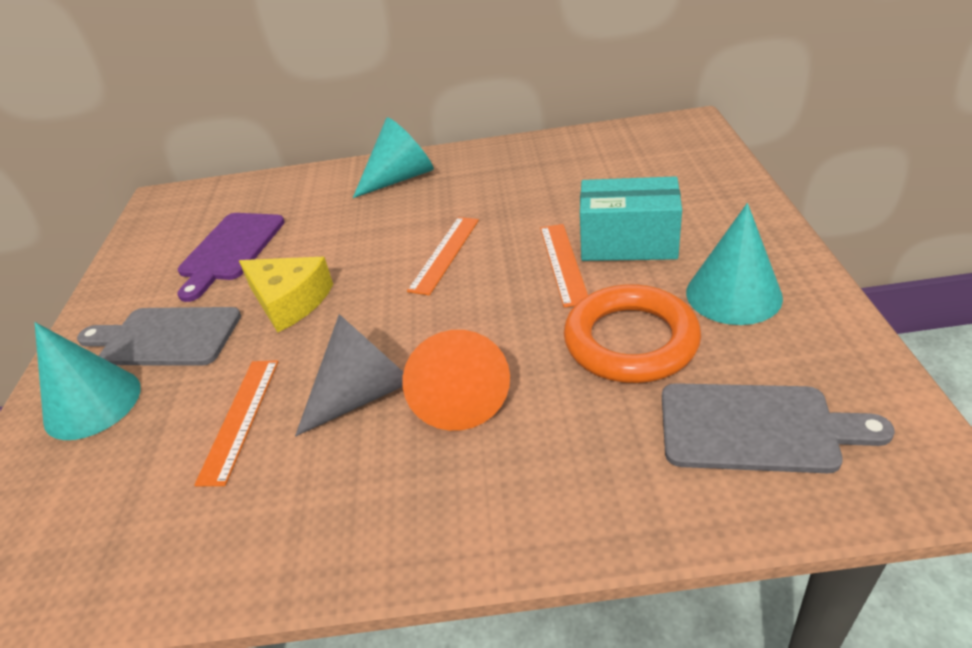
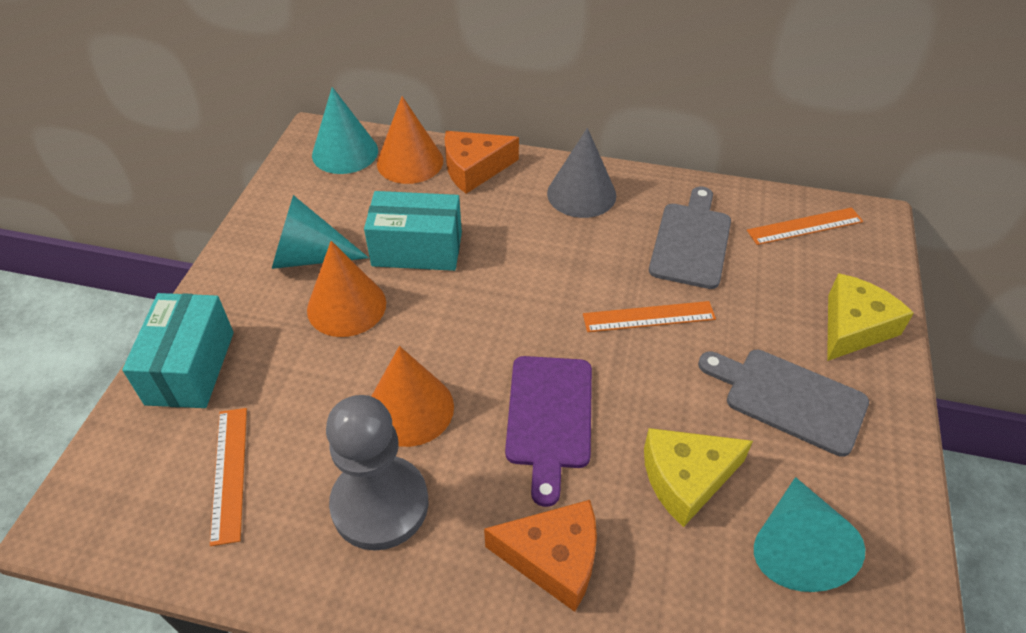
grey pawn: none = 0 -> [326,395,429,551] = 1
orange cheese: none = 0 -> [445,131,519,194] [484,500,597,612] = 2
orange cone: [402,330,510,431] = 1 -> [307,241,386,337] [371,346,454,447] [377,96,443,184] = 3
orange ring: [564,284,701,383] = 1 -> none = 0
turquoise box: [580,176,682,261] = 1 -> [122,293,234,408] [364,191,462,271] = 2
yellow cheese: [239,257,333,332] = 1 -> [644,428,753,527] [827,273,914,361] = 2

